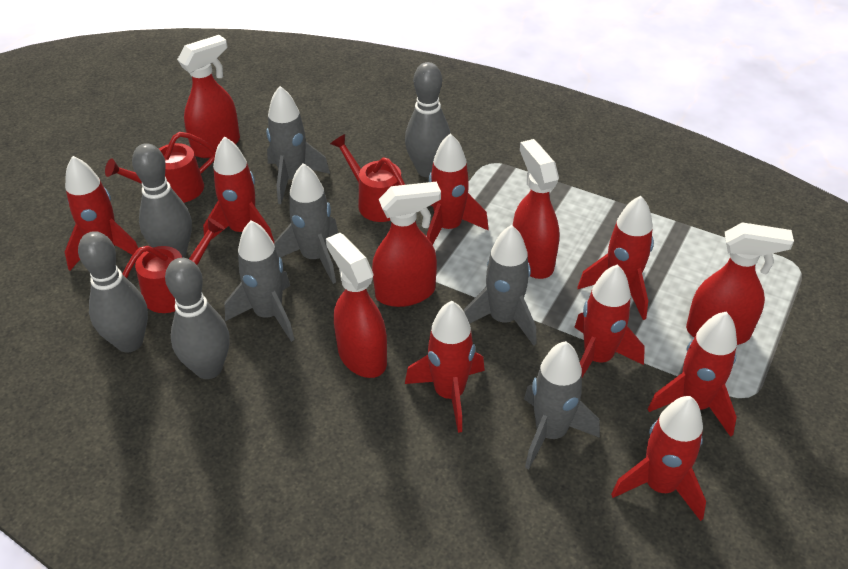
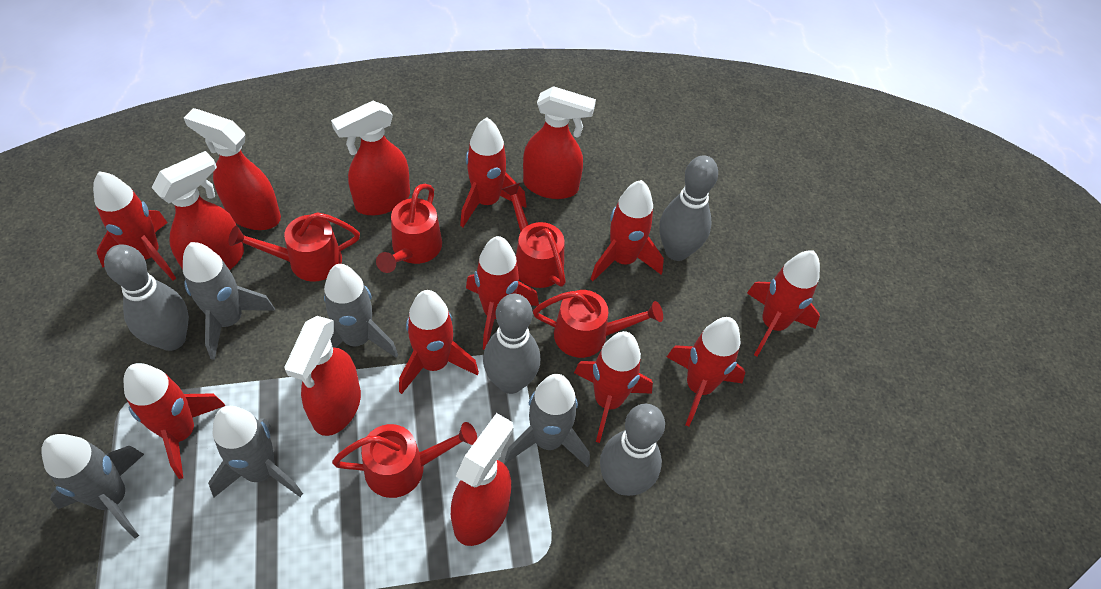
red rocket: [65,156,138,271] [203,136,274,243] [405,301,485,433] [427,133,489,245] [575,265,645,377] [578,196,654,320] [611,396,706,521] [648,312,737,437] = 8 -> [93,171,176,280] [124,363,226,479] [399,290,479,394] [460,117,527,227] [466,236,539,350] [574,331,653,443] [591,180,664,281] [667,317,745,426] [747,251,820,357] = 9
red spray bottle: [177,35,240,158] [326,233,387,378] [372,182,441,307] [513,139,559,279] [686,222,794,345] = 5 -> [151,151,244,270] [184,108,281,230] [284,316,361,436] [331,101,410,215] [451,413,513,546] [523,86,596,199] = 6
red watering can: [105,132,216,203] [123,218,225,313] [330,134,405,222] = 3 -> [228,212,360,282] [332,422,477,498] [376,184,442,273] [502,183,566,288] [533,290,663,358] = 5

